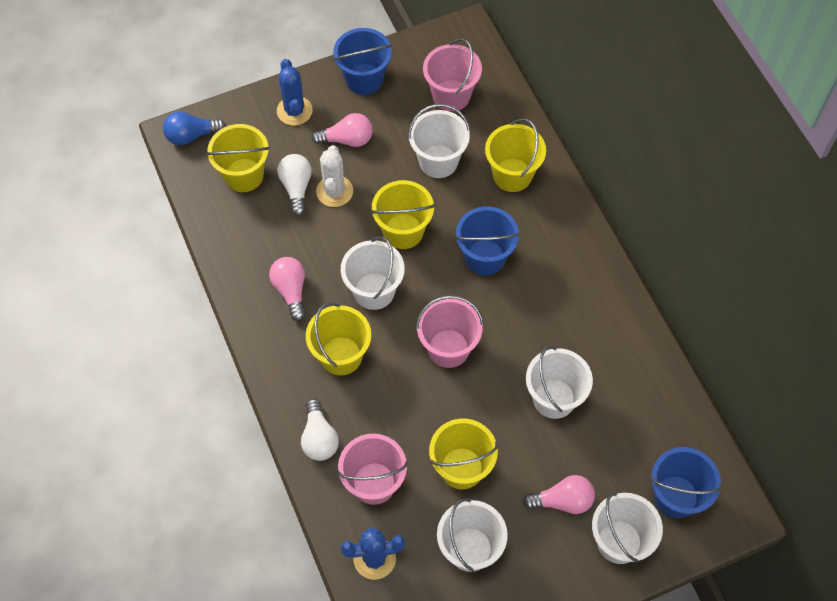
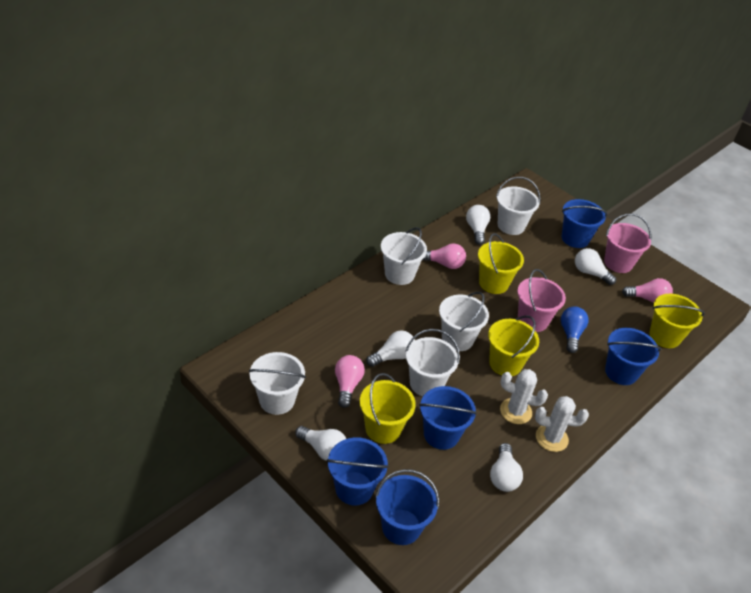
blue bucket: [333,28,392,95] [455,206,520,276] [650,447,723,518] = 3 -> [327,437,389,505] [375,469,439,545] [419,386,477,450] [562,199,607,248] [605,328,661,385] = 5
blue cactus: [277,59,313,126] [341,528,405,580] = 2 -> none = 0
pink bucket: [337,434,408,505] [416,296,484,368] [423,38,482,112] = 3 -> [517,269,566,332] [604,213,651,273] = 2
white cactus: [316,145,353,207] = 1 -> [500,369,548,424] [535,396,589,452] = 2
white light bulb: [278,154,312,216] [301,399,339,461] = 2 -> [295,426,346,461] [366,330,415,367] [466,205,490,245] [490,443,523,492] [575,248,616,285] = 5
yellow bucket: [206,124,270,192] [306,302,371,376] [371,180,435,249] [429,419,499,489] [485,118,546,192] = 5 -> [360,373,416,444] [478,233,524,294] [488,315,539,376] [649,294,705,348] = 4

